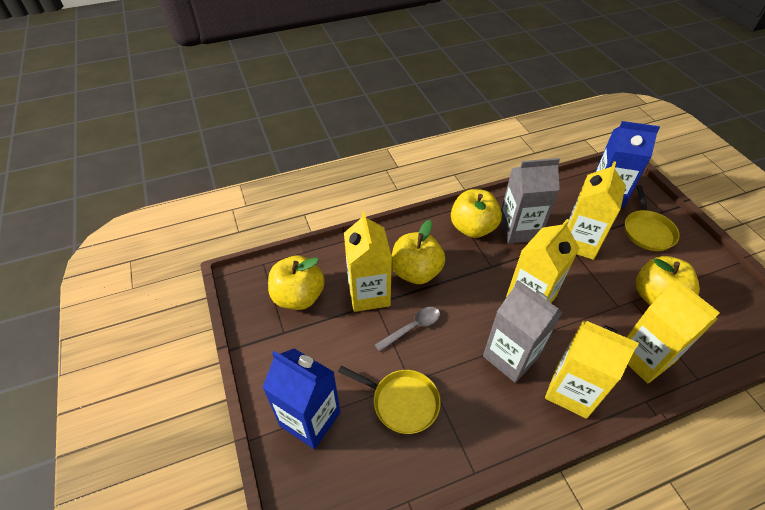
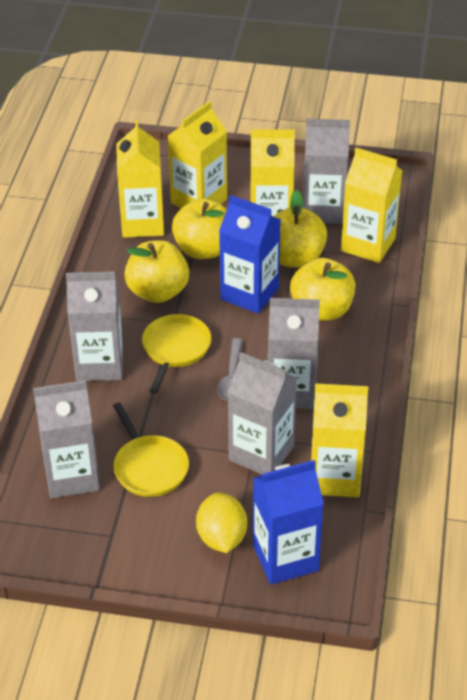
grey carton: [483,280,562,383] [500,158,560,244] = 2 -> [33,380,100,498] [66,271,123,381] [228,352,297,474] [268,298,320,409] [303,118,350,224] = 5
yellow lemon: none = 0 -> [196,492,247,553] = 1

